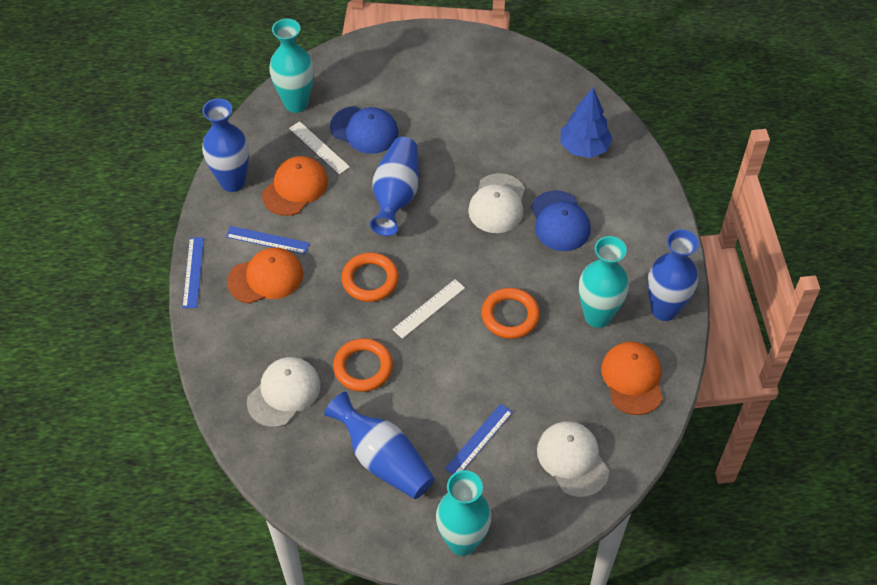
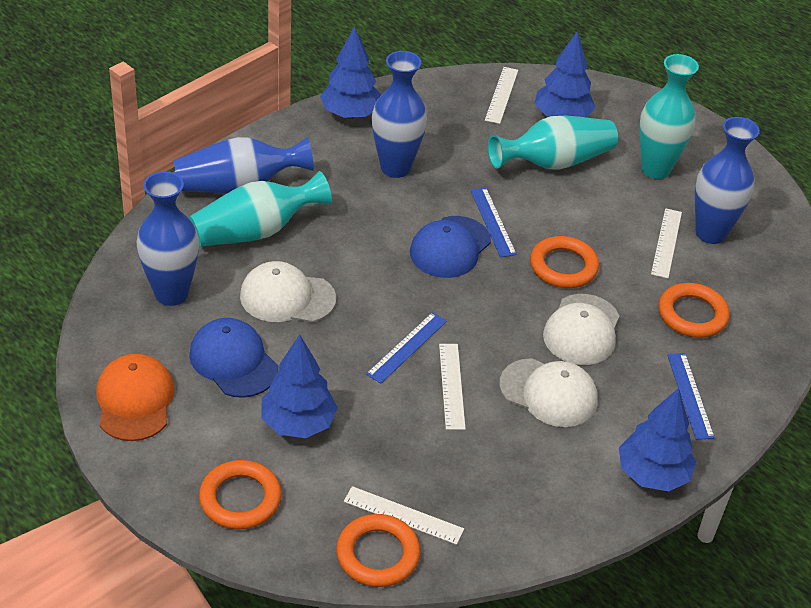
blue tree: [561,88,613,158] = 1 -> [261,335,338,438] [320,26,381,119] [534,31,595,118] [619,388,696,491] = 4
orange cap: [227,247,303,304] [262,156,328,216] [601,342,663,415] = 3 -> [96,354,174,441] = 1
orange ring: [333,338,393,392] [341,252,399,302] [481,288,540,339] = 3 -> [199,460,281,529] [336,514,420,587] [530,236,599,288] [659,283,730,338] = 4
white ruler: [289,121,350,174] [392,279,465,339] = 2 -> [344,486,464,545] [439,344,466,430] [485,67,518,124] [651,208,682,278] = 4

